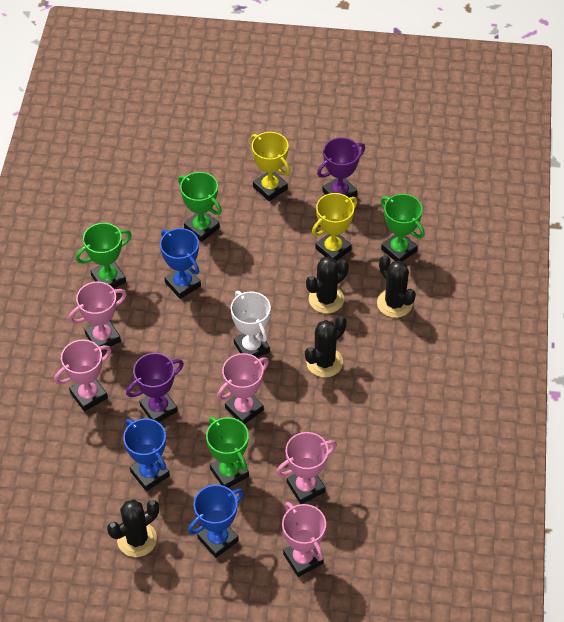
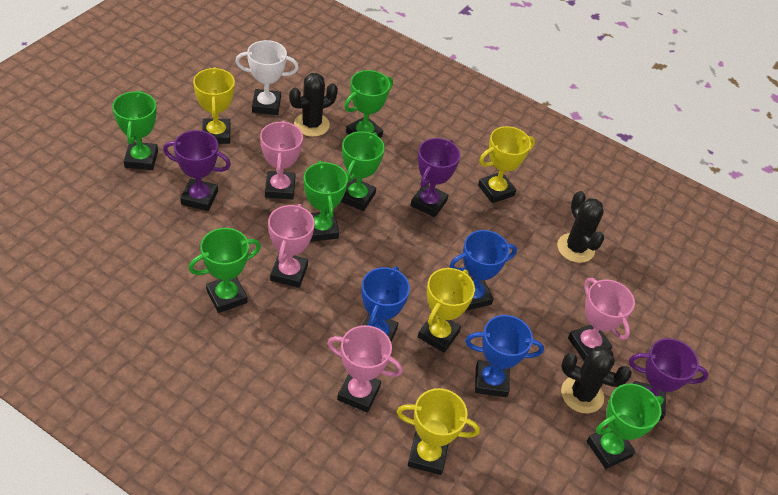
black cactus: [107,499,159,557] [305,316,347,377] [306,256,349,314] [377,255,416,318] = 4 -> [289,73,338,137] [557,191,604,263] [561,346,632,413] = 3
green trophy: [75,223,132,288] [178,172,222,242] [206,417,249,488] [381,194,425,262] = 4 -> [112,91,158,170] [189,228,261,313] [304,161,348,242] [341,131,385,211] [344,70,393,138] [587,383,664,469] = 6
pink trophy: [54,340,112,412] [68,282,127,351] [217,353,269,424] [276,432,337,504] [282,502,326,577] = 5 -> [260,120,303,200] [268,204,315,288] [327,325,403,412] [568,278,635,361] = 4
purple trophy: [126,353,184,422] [317,137,365,198] = 2 -> [163,130,231,211] [411,138,461,217] [629,338,708,421] = 3
yellow trophy: [251,132,290,201] [312,193,357,261] = 2 -> [193,67,235,144] [397,388,480,475] [418,268,475,353] [478,126,535,203] = 4

